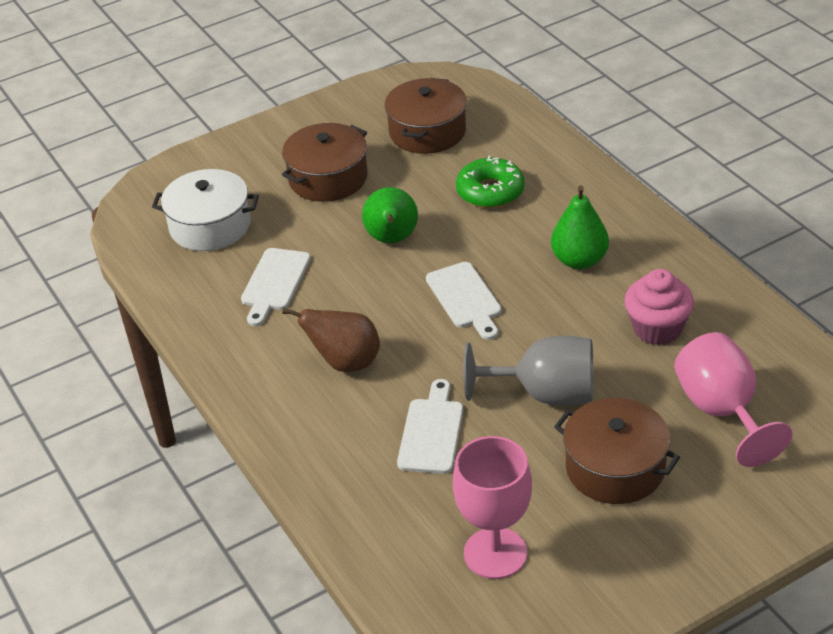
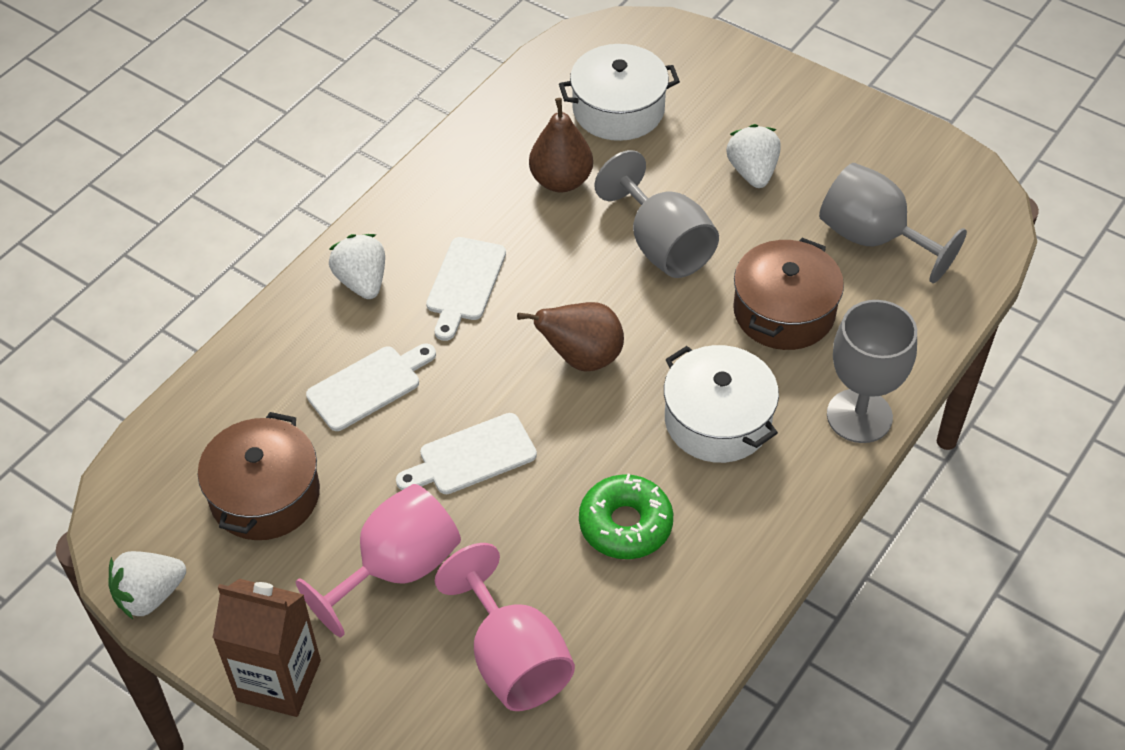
brown carton: none = 0 -> [212,579,321,717] = 1
brown pear: [282,308,380,372] = 1 -> [517,302,624,372] [529,98,593,192] = 2
brown pot: [282,123,368,202] [385,78,467,154] [554,398,680,504] = 3 -> [198,412,320,540] [733,238,844,350] = 2
green pear: [362,187,418,243] [551,185,609,269] = 2 -> none = 0
grey goblet: [463,336,594,406] = 1 -> [595,150,719,278] [819,163,967,283] [827,300,917,443] = 3
pink cupcake: [624,269,694,345] = 1 -> none = 0
white pot: [152,169,259,251] = 1 -> [559,44,680,141] [664,345,779,463] = 2
white strawberry: none = 0 -> [108,551,186,619] [329,234,385,299] [726,124,781,188] = 3

